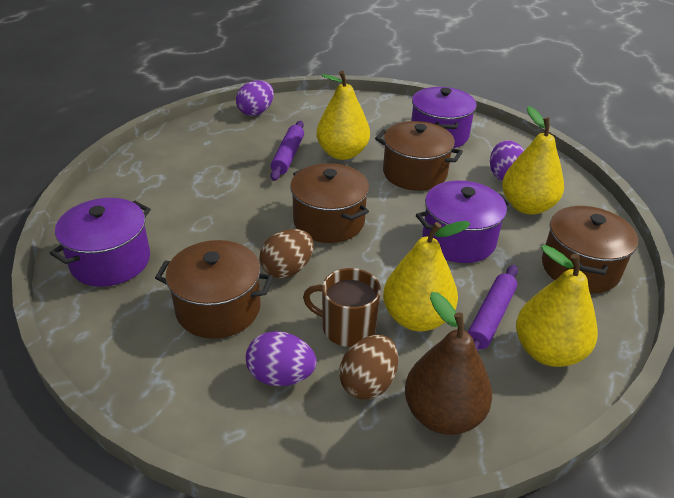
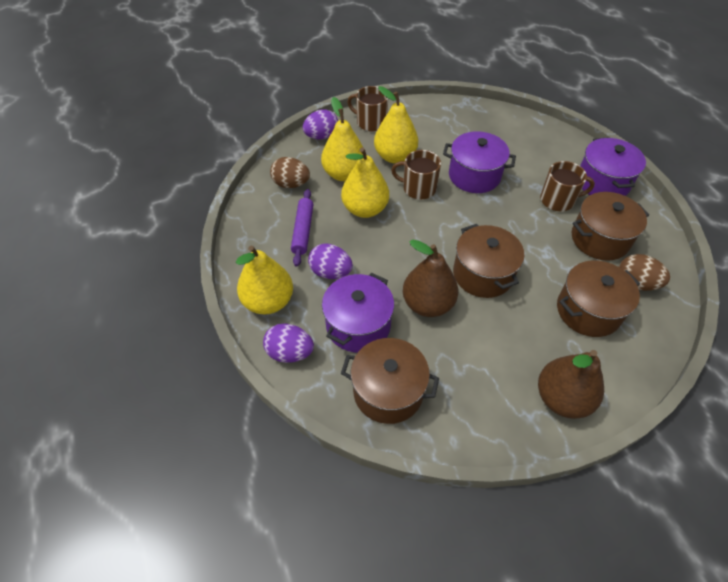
brown mug: [303,268,381,347] = 1 -> [347,86,388,132] [391,150,441,199] [540,161,595,212] = 3
brown pear: [405,292,492,435] = 1 -> [403,239,458,317] [538,350,604,419] = 2
purple rolling pin: [271,121,304,181] [468,265,518,351] = 2 -> [291,189,313,267] = 1

